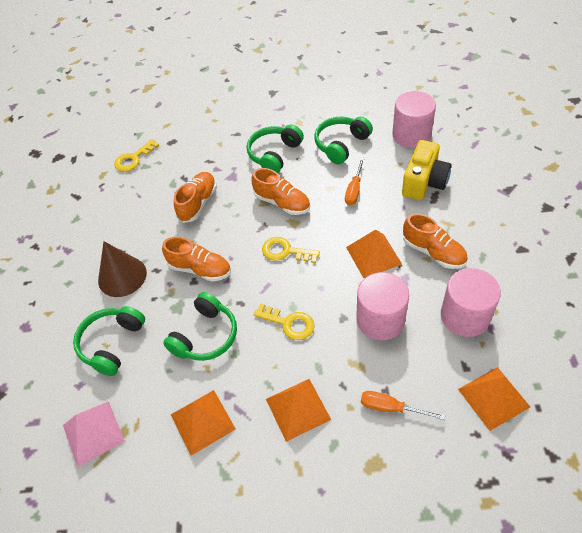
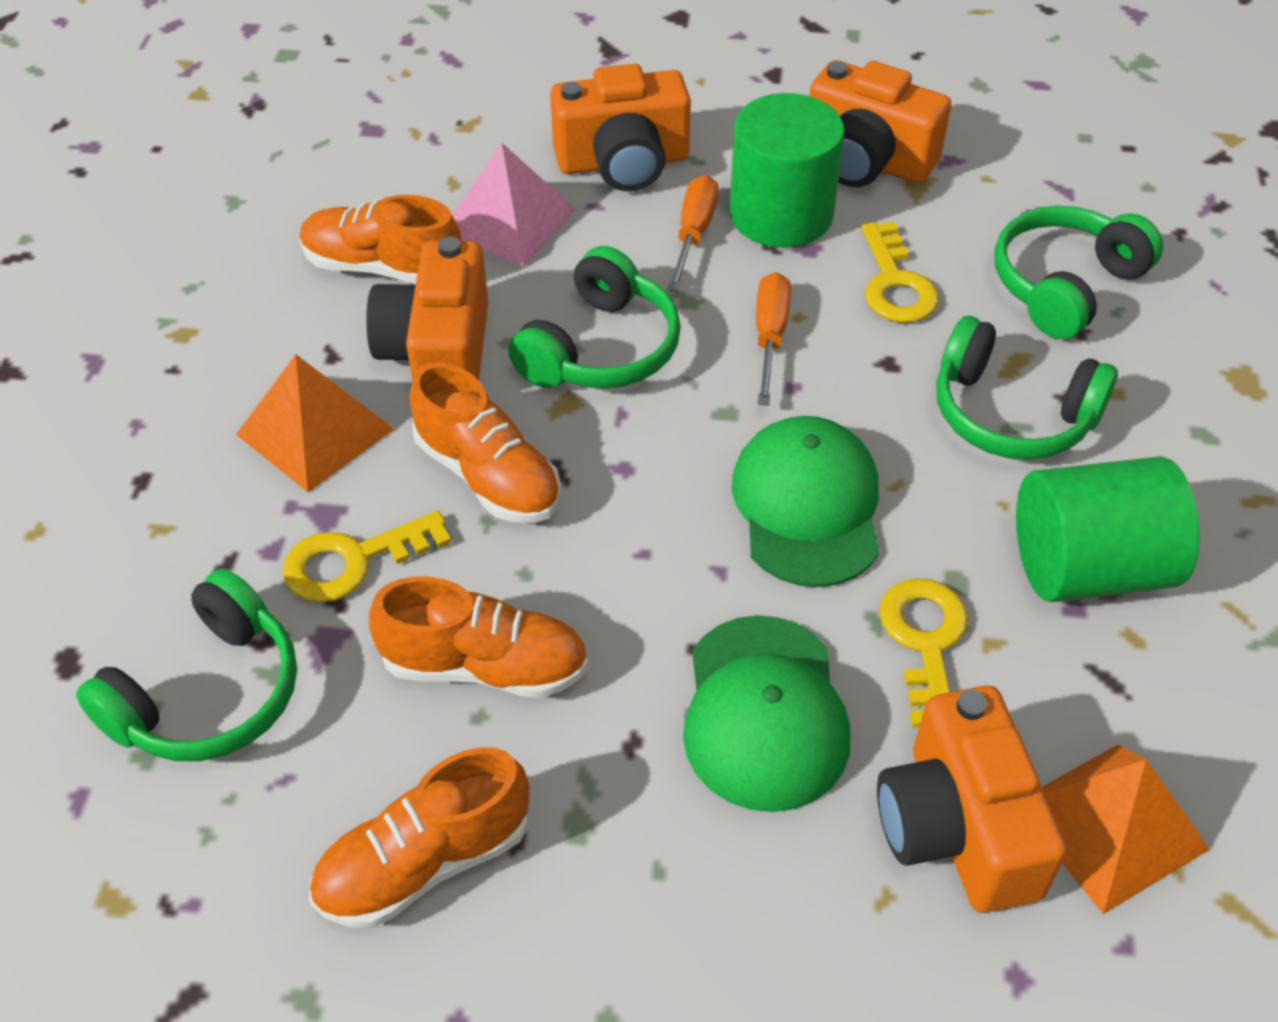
brown cone: [98,241,147,297] = 1 -> none = 0
green cap: none = 0 -> [683,615,850,812] [732,416,880,587] = 2
green cylinder: none = 0 -> [729,93,845,247] [1016,456,1200,602] = 2
orange camera: none = 0 -> [366,237,488,382] [550,64,691,191] [809,60,951,187] [877,685,1067,913] = 4
orange pyramid: [171,390,236,456] [266,379,331,442] [346,230,402,278] [458,367,530,431] = 4 -> [236,354,394,492] [1042,744,1210,914] = 2
pink cylinder: [356,272,409,341] [392,91,436,148] [441,268,501,337] = 3 -> none = 0
yellow camera: [402,140,452,200] = 1 -> none = 0

